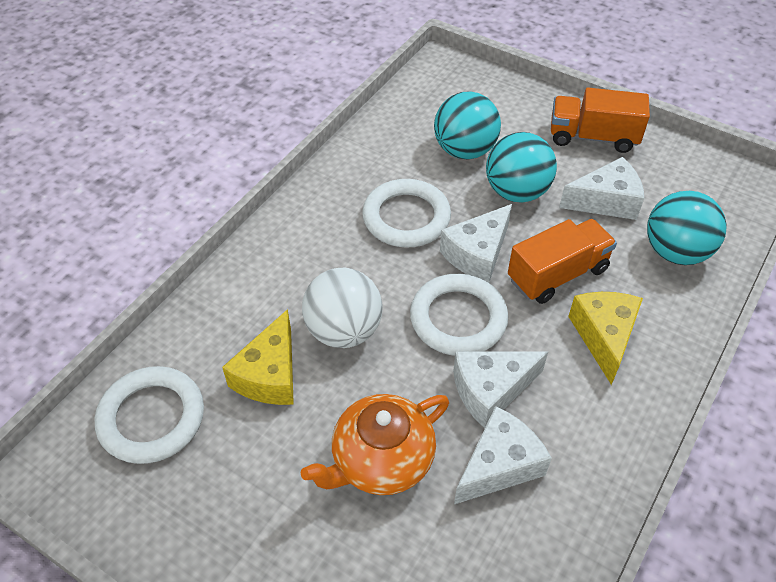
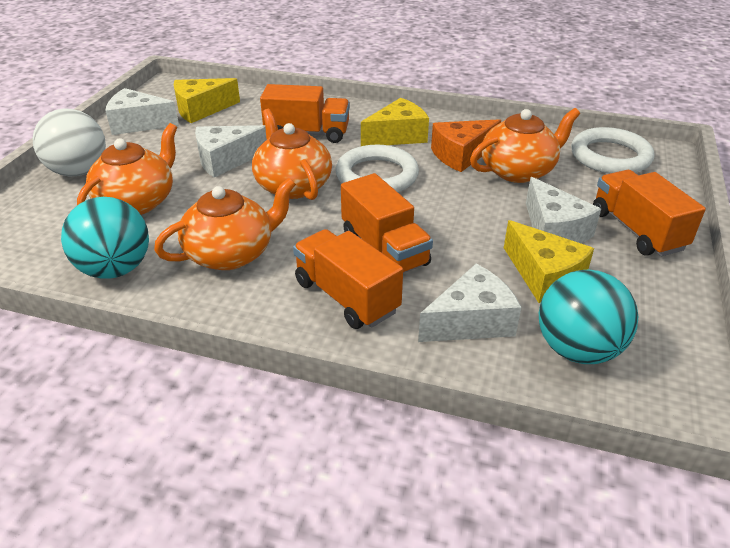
orange cheese: none = 0 -> [431,119,501,172] = 1
orange teapot: [301,394,449,495] = 1 -> [77,123,177,215] [154,178,296,270] [252,109,332,200] [470,108,580,183] = 4
orange truck: [508,219,617,304] [551,88,650,153] = 2 -> [260,84,350,143] [293,229,403,329] [341,173,433,273] [593,170,706,256] = 4
turquoise ball: [434,91,501,159] [486,132,557,202] [647,191,727,265] = 3 -> [61,197,149,279] [539,270,638,364] = 2
white ring: [95,366,204,464] [362,179,451,248] [410,274,508,356] = 3 -> [335,145,419,192] [571,127,654,174] = 2
yellow cheese: [222,309,294,405] [568,292,643,385] = 2 -> [174,78,240,123] [361,98,429,146] [504,220,594,303] = 3

